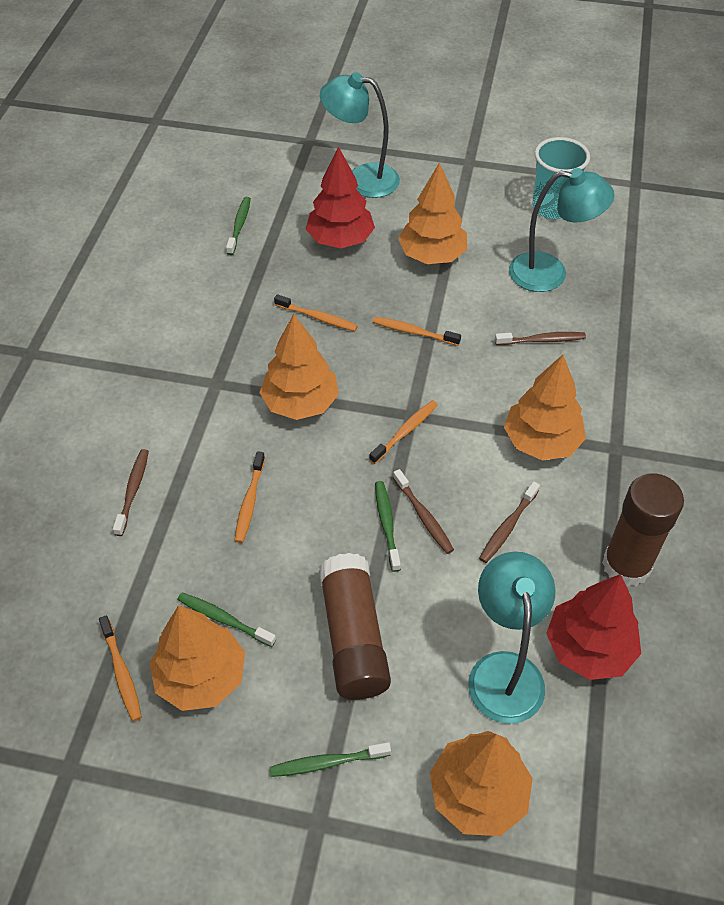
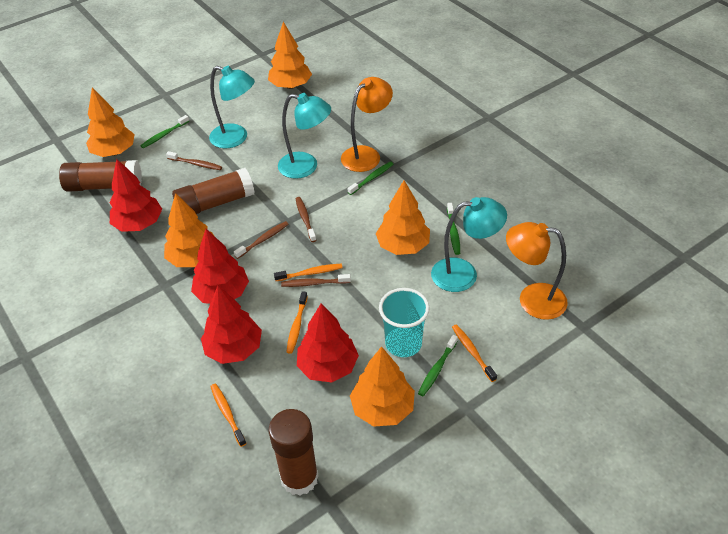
brown glue stick: [319,553,391,700] [602,473,684,587] = 2 -> [59,160,142,192] [172,168,255,214] [269,409,319,496] = 3
orange lamp: none = 0 -> [341,77,393,172] [506,222,568,320] = 2
orange toothbrush: [99,615,142,721] [235,451,265,543] [274,294,358,331] [369,400,438,464] [373,317,461,346] = 5 -> [210,384,247,447] [274,264,343,281] [286,291,308,354] [452,324,497,382] = 4
red tree: [306,147,375,248] [546,574,641,680] = 2 -> [109,159,162,232] [191,229,249,304] [201,286,262,364] [297,303,359,382] = 4

